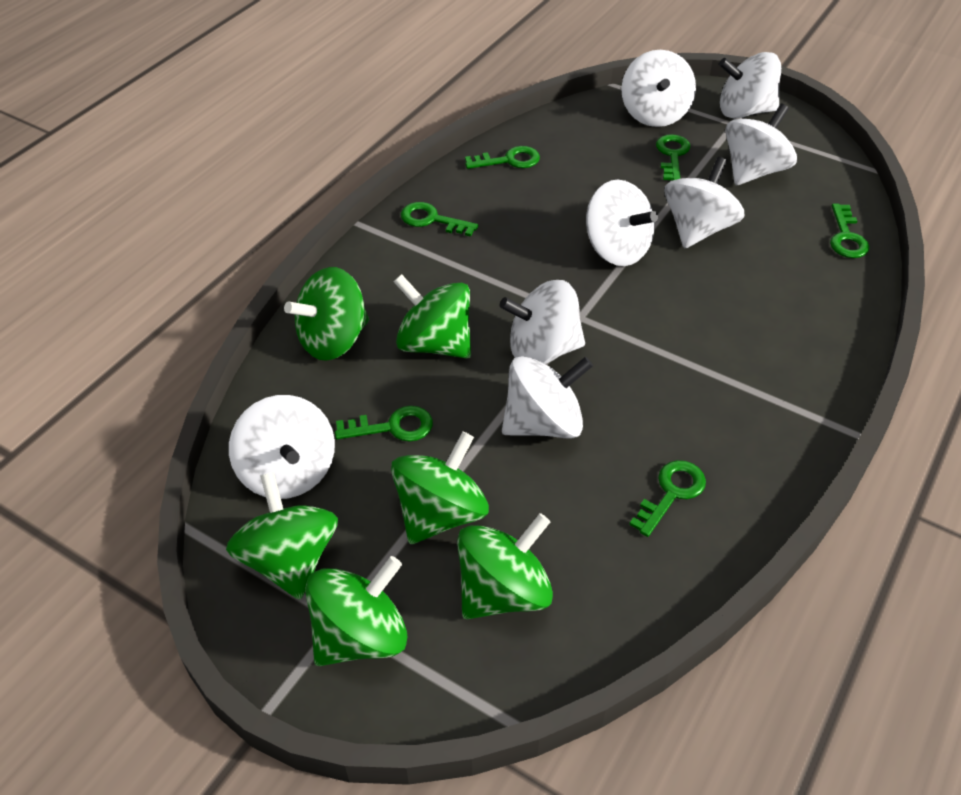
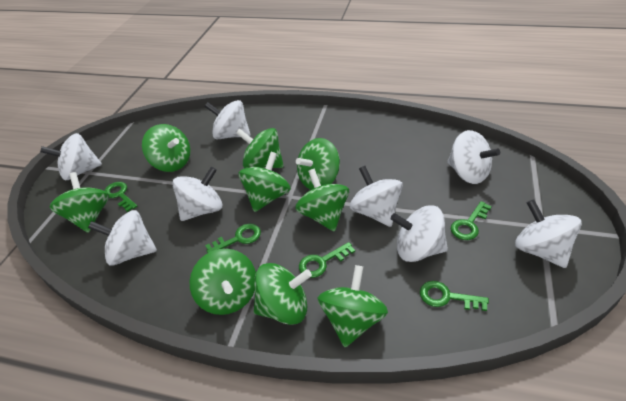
green key: [335,406,433,442] [401,202,478,237] [465,146,540,169] [629,460,706,537] [656,134,691,180] [830,204,870,258] = 6 -> [104,182,137,212] [205,224,261,253] [299,242,355,278] [420,281,489,311] [451,201,492,240] = 5
green spinning top: [226,472,338,600] [284,267,369,361] [305,556,407,666] [391,431,489,544] [394,274,471,359] [457,513,553,619] = 6 -> [50,172,109,233] [142,124,190,172] [190,249,256,315] [236,128,284,168] [238,152,291,212] [254,263,312,325] [295,169,349,232] [296,138,340,190] [318,265,388,347] = 9

